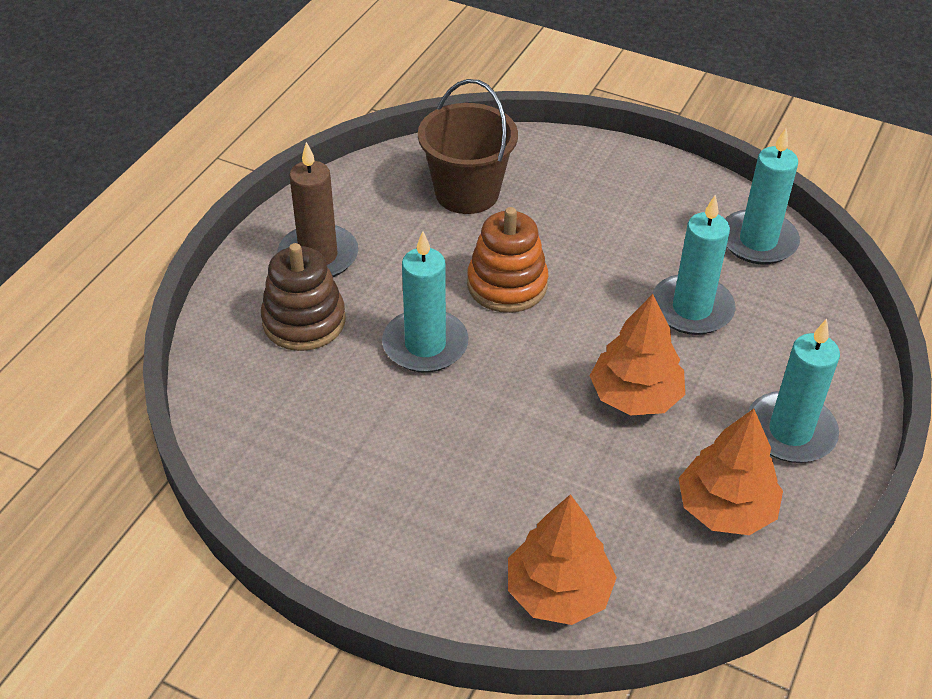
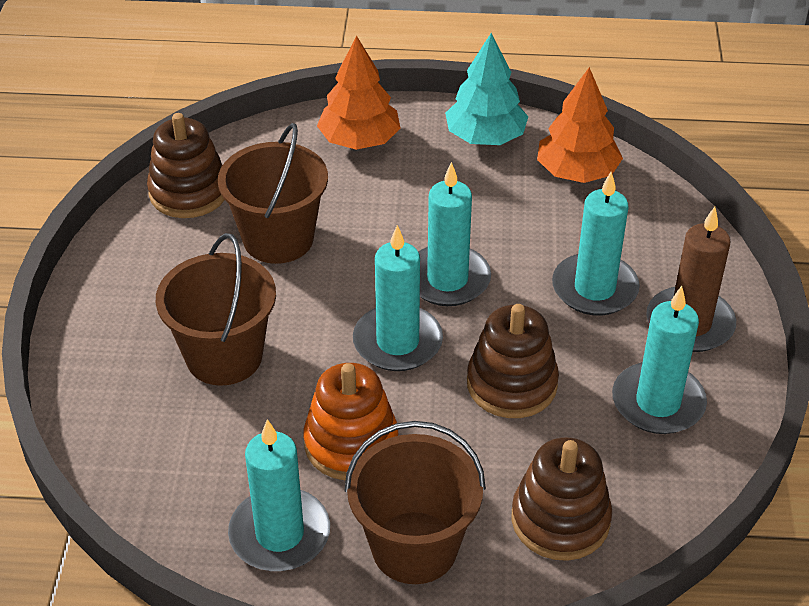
brown bucket: [418,79,518,214] = 1 -> [156,233,276,386] [218,123,328,264] [345,421,486,584] = 3
brown stacking toy: [261,243,345,351] = 1 -> [147,113,225,218] [467,304,559,418] [512,437,612,561] = 3
orange tree: [508,494,617,625] [590,294,685,416] [678,409,783,535] = 3 -> [317,36,400,150] [537,67,623,183] = 2
turquoise candle: [382,231,469,373] [652,195,735,335] [725,128,800,264] [747,319,840,463] = 4 -> [228,419,330,571] [353,225,443,371] [418,162,491,306] [552,172,640,316] [612,286,707,434] = 5
turquoise tree: none = 0 -> [445,33,529,145] = 1

